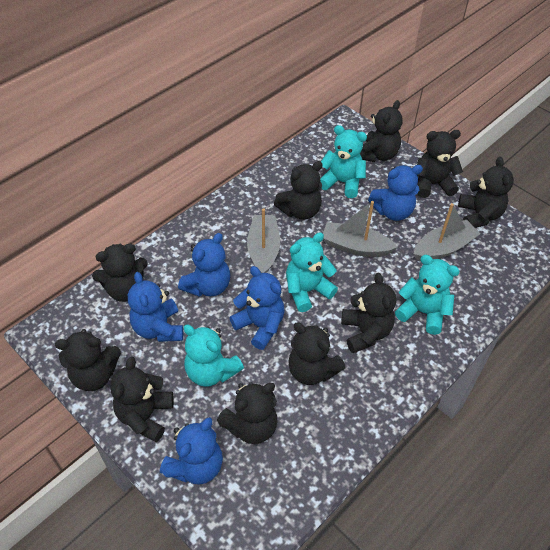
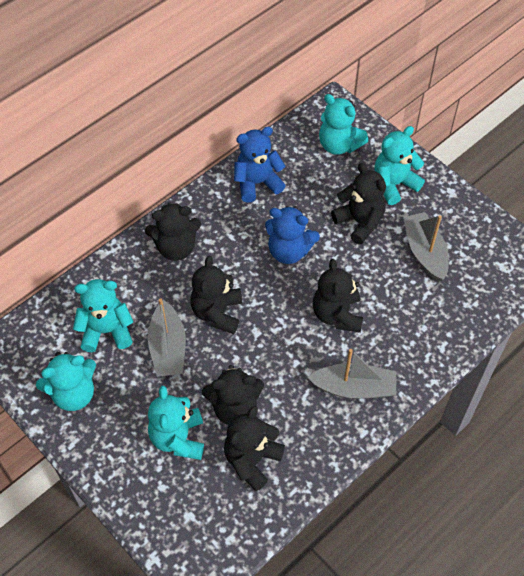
black teddy bear: [55,329,121,391] [92,244,148,302] [110,357,174,442] [217,382,278,444] [274,161,322,220] [288,323,345,385] [341,273,396,353] [360,100,403,162] [417,130,463,198] [458,157,514,228] = 10 -> [145,202,201,261] [190,256,242,334] [202,365,264,425] [224,406,285,491] [313,259,363,333] [331,163,386,245] = 6
blue teddy bear: [128,272,183,342] [160,417,223,485] [178,233,230,297] [230,266,285,350] [368,165,423,221] = 5 -> [234,127,286,203] [265,206,320,264] = 2
turquoise teddy bear: [184,325,244,387] [286,232,338,312] [320,125,367,198] [395,255,460,335] = 4 -> [36,352,96,411] [73,279,134,352] [148,386,204,460] [319,94,368,155] [374,126,425,205] = 5

